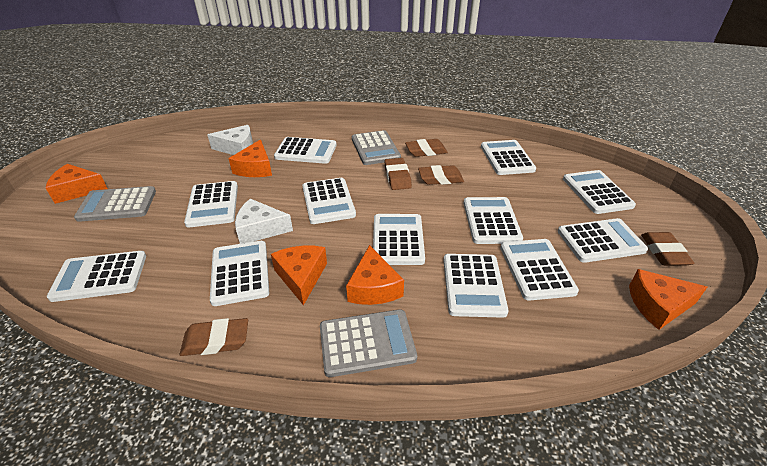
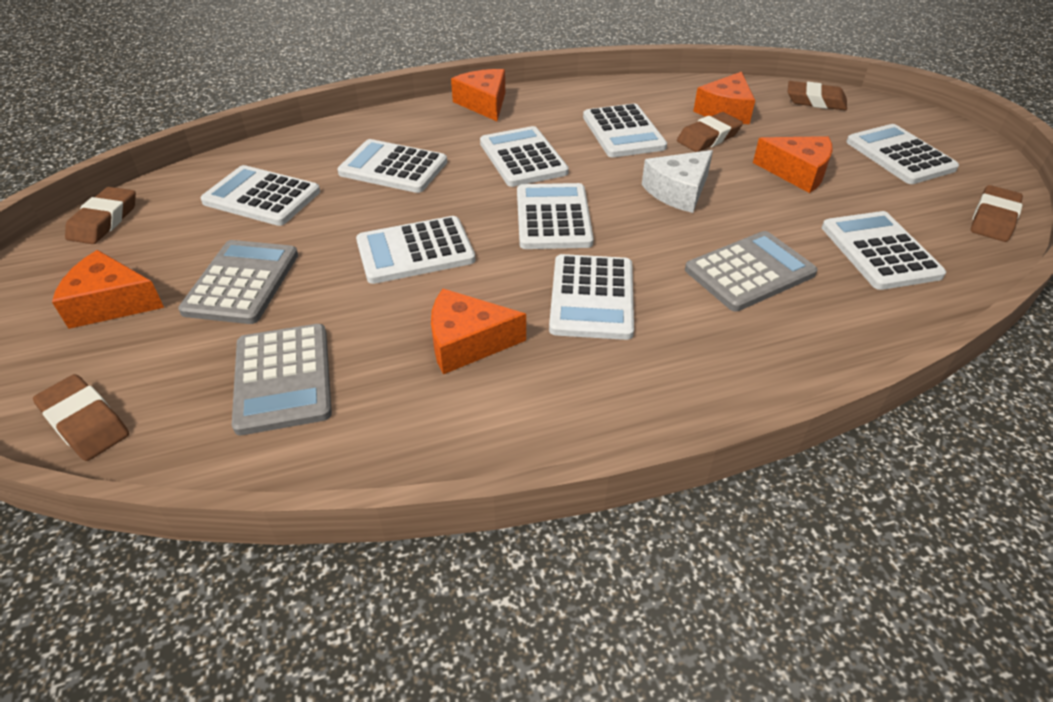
white calculator: [47,251,146,302] [184,181,238,227] [210,241,269,306] [274,137,337,164] [302,178,356,224] [373,214,425,265] [443,254,508,318] [464,197,523,244] [481,140,536,175] [500,239,579,301] [558,218,648,263] [563,170,636,214] = 12 -> [201,165,320,226] [337,139,447,193] [356,216,475,284] [480,126,569,187] [517,183,594,249] [549,254,634,340] [583,104,667,157] [822,211,946,290] [846,124,959,184] = 9
white cheese: [207,125,253,155] [235,199,293,244] = 2 -> [642,150,713,213] = 1

